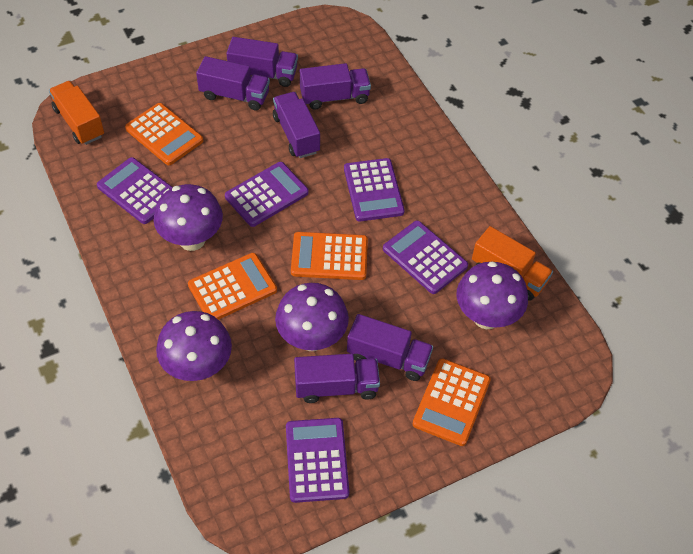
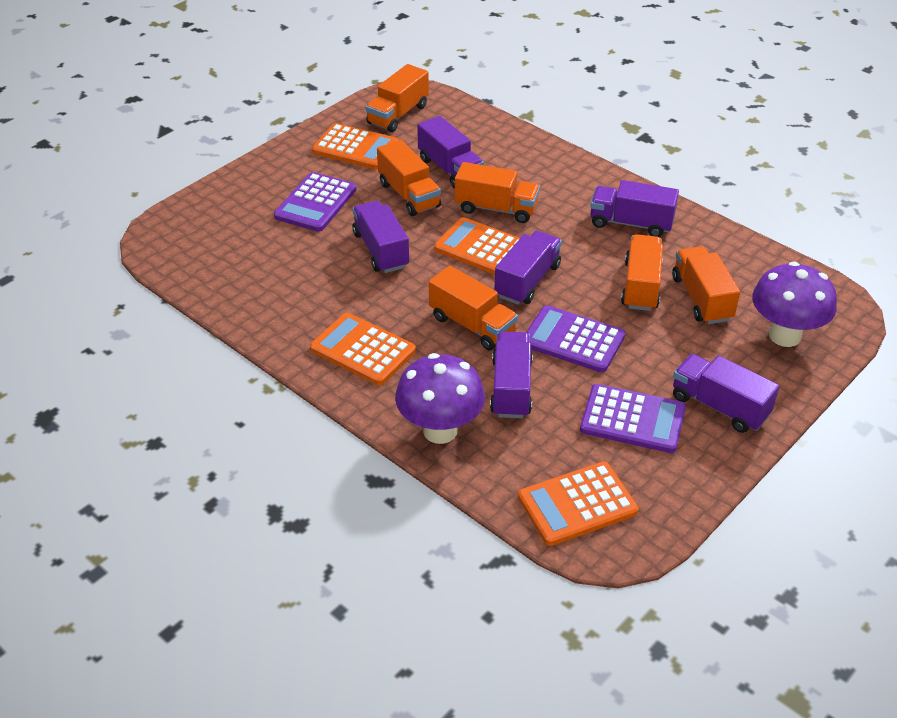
orange truck: [49,81,104,145] [472,226,553,301] = 2 -> [366,64,429,132] [377,140,441,216] [429,266,518,350] [455,162,540,223] [621,234,663,311] [672,246,740,324] = 6
purple calculator: [97,157,173,224] [225,162,309,227] [286,418,349,503] [344,158,405,221] [383,221,468,294] = 5 -> [274,172,356,232] [526,305,626,372] [580,384,686,453] = 3
purple mushroom: [153,184,223,251] [156,311,232,381] [275,283,349,351] [456,261,528,329] = 4 -> [395,353,485,444] [752,262,837,347] = 2

